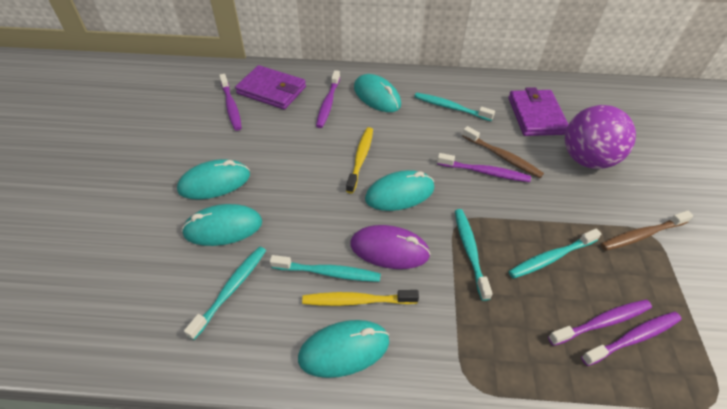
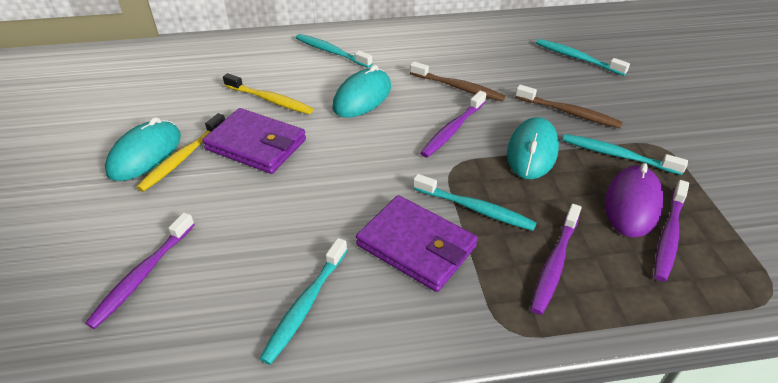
purple ball: [565,105,636,169] = 1 -> none = 0
purple toothbrush: [219,74,242,131] [316,70,340,128] [437,153,531,182] [548,300,652,346] [581,312,682,366] = 5 -> [85,212,195,329] [420,91,486,158] [530,204,582,315] [654,180,689,282] = 4
turquoise mouse: [177,159,250,199] [181,204,262,246] [298,320,389,378] [354,74,401,112] [365,170,435,211] = 5 -> [105,117,181,181] [332,65,391,118] [507,117,559,179] = 3

